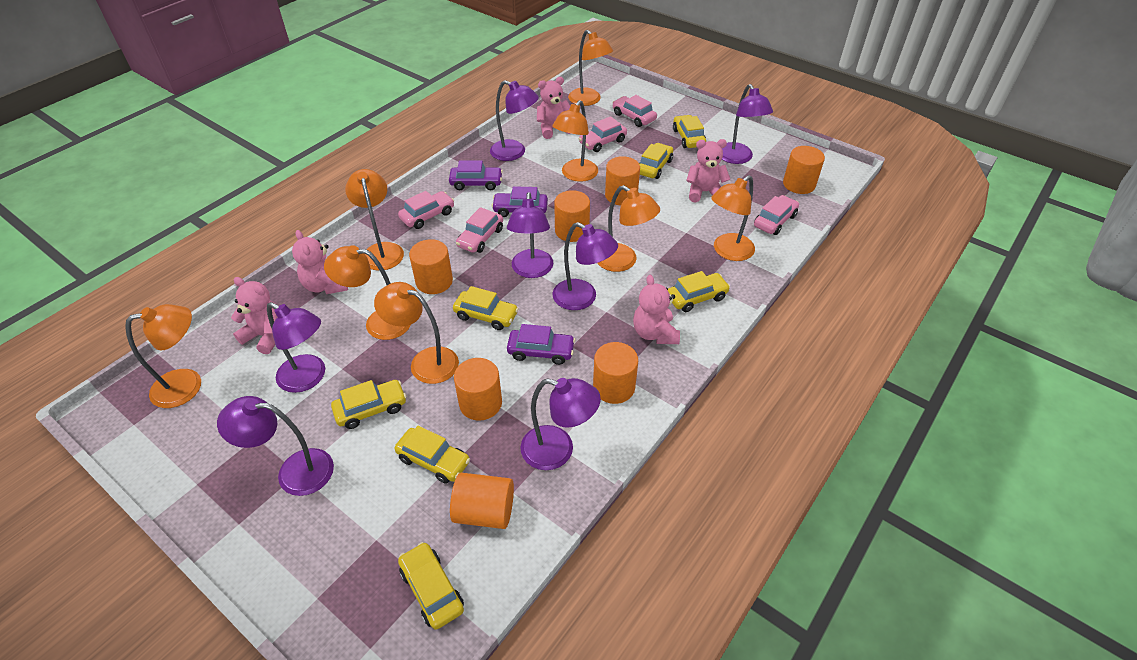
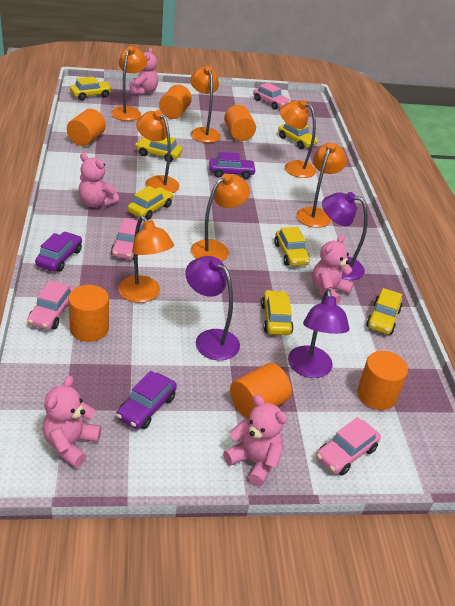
orange cylinder: [409,239,453,294] [450,473,514,529] [454,358,502,421] [554,190,590,242] [593,342,638,404] [605,156,640,205] [783,146,825,194] = 7 -> [67,109,106,146] [68,285,109,342] [159,85,192,119] [224,105,256,141] [230,363,292,419] [357,351,408,410] = 6
orange lamp: [125,304,201,408] [324,245,411,340] [345,169,404,271] [374,282,459,384] [552,100,598,182] [568,30,613,106] [597,185,660,272] [711,175,755,261] = 8 -> [111,46,147,121] [118,216,174,303] [136,110,179,193] [190,66,221,143] [191,174,250,261] [280,100,316,178] [296,143,347,228] = 7
pink car: [398,191,454,229] [456,207,503,253] [579,116,627,152] [612,95,657,127] [754,195,799,235] = 5 -> [27,281,74,330] [111,218,143,260] [253,83,291,110] [316,417,381,476] = 4
purple lamp: [217,396,334,496] [267,302,325,393] [490,80,539,161] [507,192,554,278] [521,378,601,470] [553,222,618,310] [722,84,773,164] = 7 -> [185,256,240,360] [288,289,350,378] [322,192,368,280] = 3

